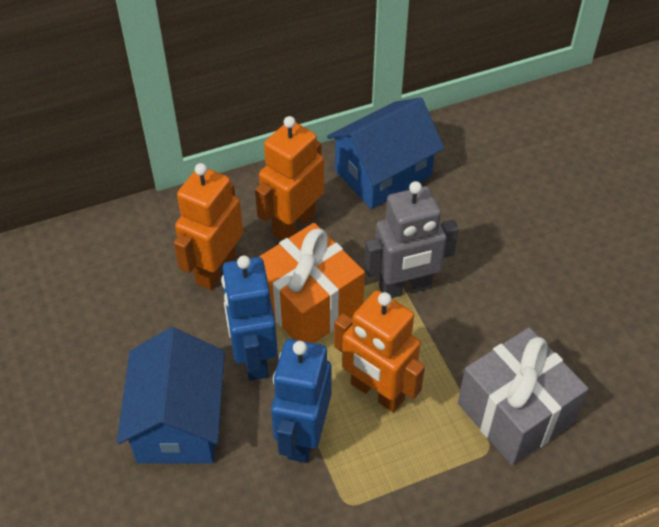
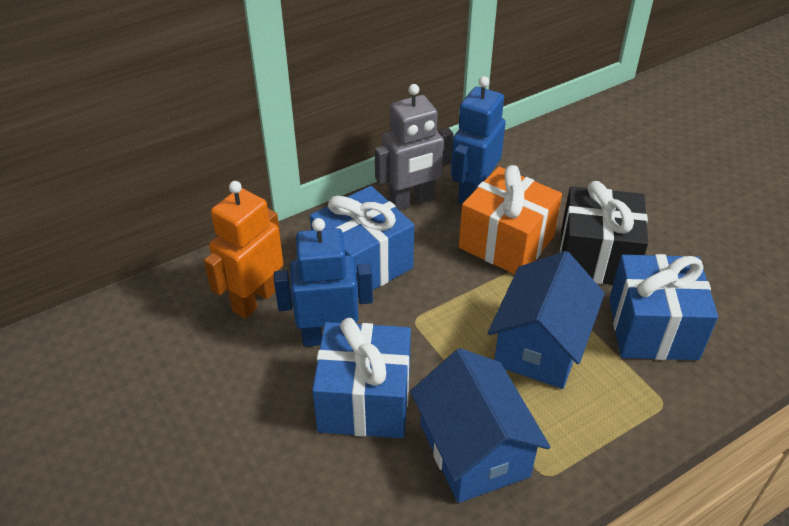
black gift: none = 0 -> [560,181,648,285] = 1
blue gift: none = 0 -> [310,186,414,298] [312,318,411,438] [609,254,718,360] = 3
grey gift: [458,327,589,466] = 1 -> none = 0
orange robot: [174,163,243,290] [255,116,324,240] [334,291,425,412] = 3 -> [204,181,283,318] = 1

